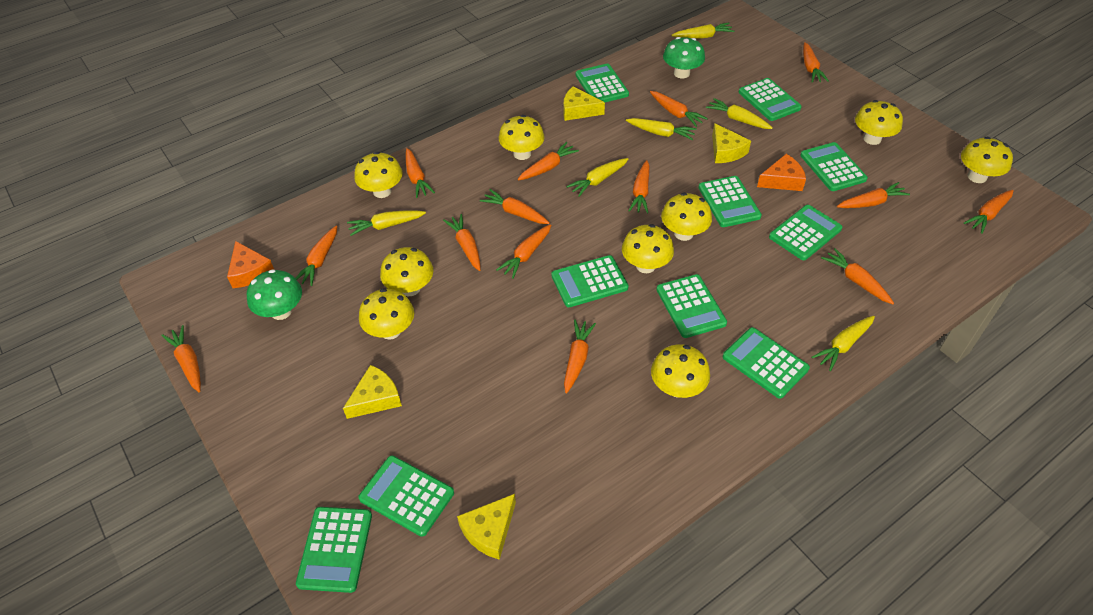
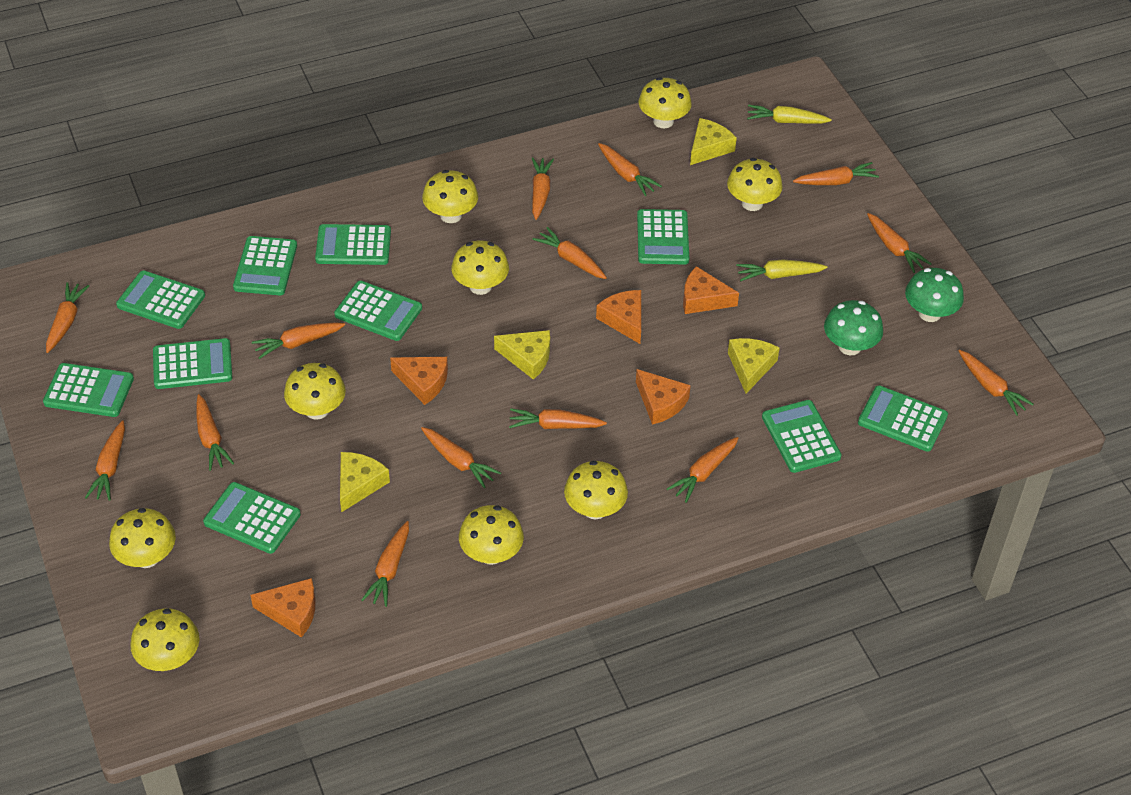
orange cheese: [227,241,274,288] [757,154,806,191] = 2 -> [251,578,316,638] [390,357,448,405] [596,290,641,344] [636,369,691,425] [683,266,739,314] = 5
yellow carrot: [347,211,426,236] [566,158,628,197] [626,118,697,140] [672,23,734,39] [706,98,773,129] [811,316,875,371] = 6 -> [736,259,827,281] [747,105,832,123] = 2

